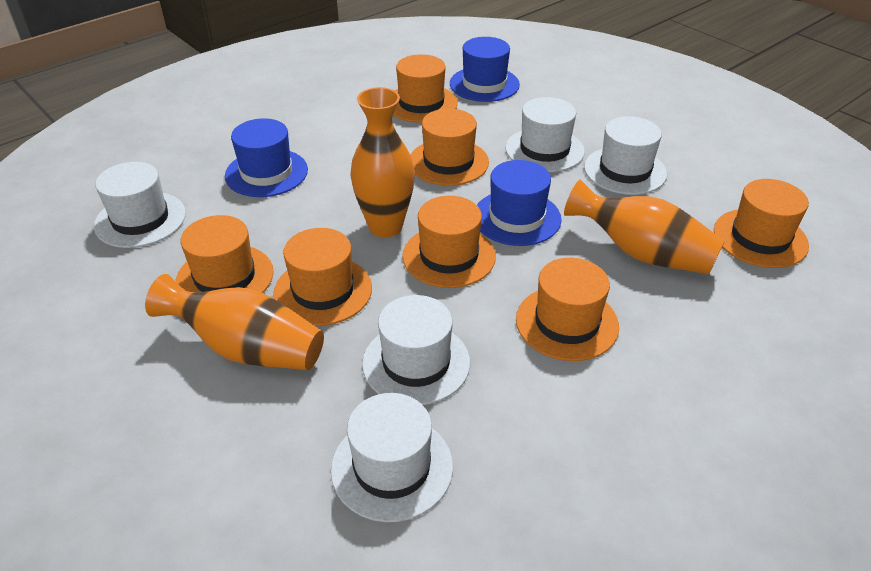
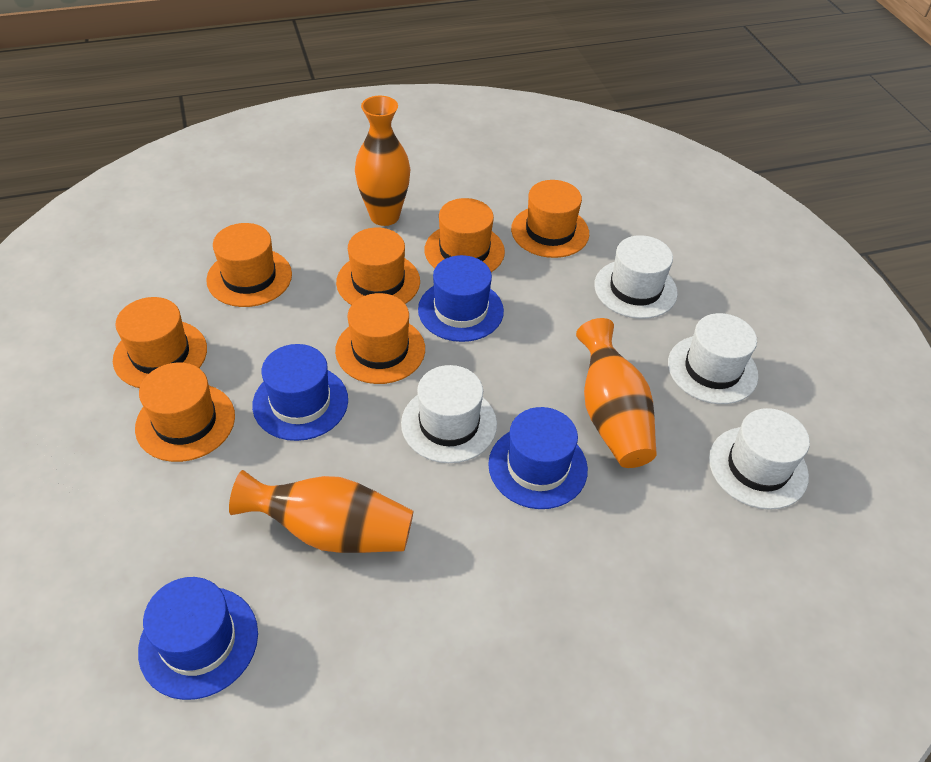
blue hat: [225,118,308,197] [450,37,520,102] [477,160,562,246] = 3 -> [138,577,258,700] [252,344,348,441] [418,255,504,342] [488,407,588,509] = 4
white hat: [94,162,186,248] [331,393,453,522] [362,295,470,405] [505,97,585,172] [584,116,667,195] = 5 -> [401,365,497,463] [594,235,678,319] [668,313,758,404] [709,408,810,510] = 4

